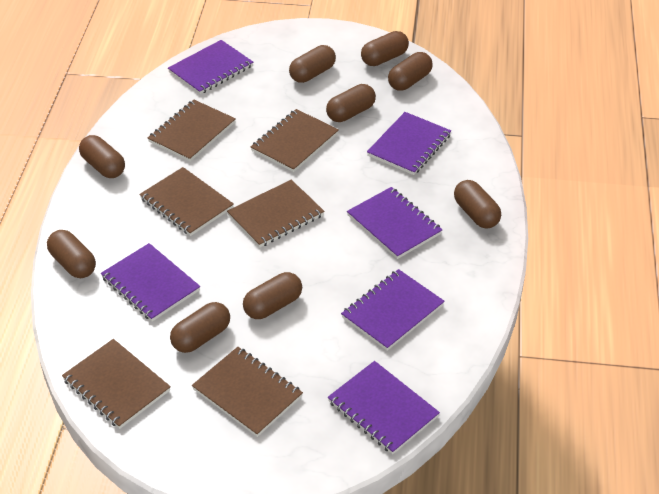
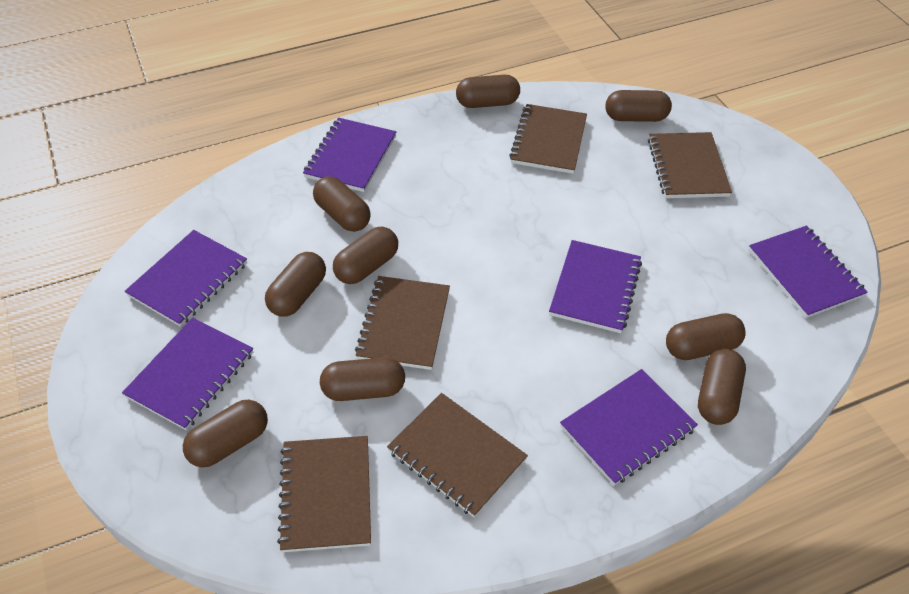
brown notebook: [62,339,171,429] [139,167,234,236] [148,100,236,162] [192,347,303,437] [227,180,325,248] [251,109,339,172] = 6 -> [277,436,371,552] [355,276,450,370] [387,393,528,517] [509,104,587,174] [648,132,732,198] = 5

